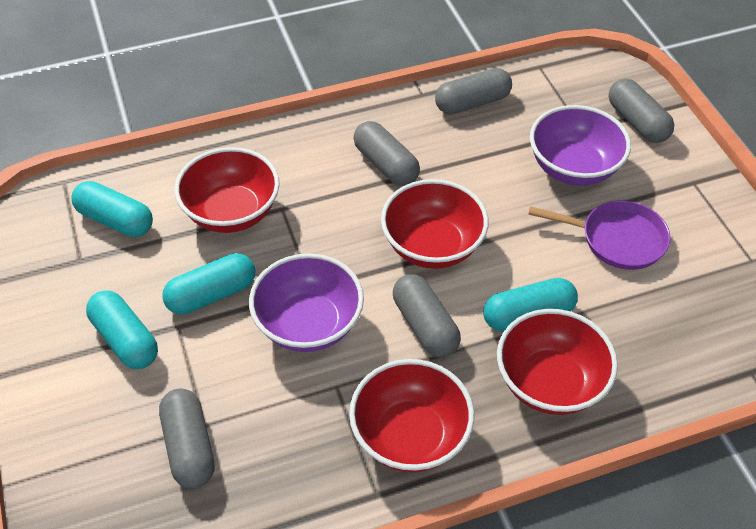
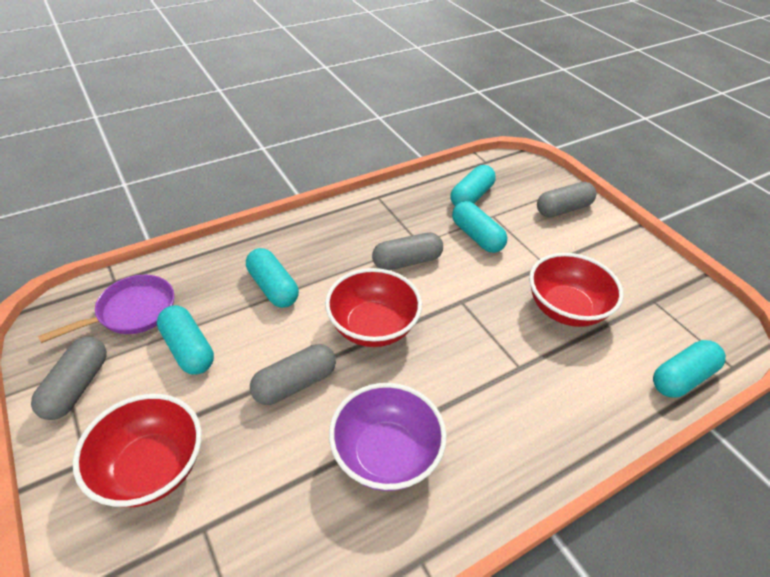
grey capsule: [159,389,215,489] [353,121,420,186] [393,274,461,358] [435,68,512,114] [609,79,674,143] = 5 -> [31,337,107,420] [250,344,336,405] [372,232,443,270] [537,182,596,217] = 4
purple bowl: [249,253,364,352] [530,105,631,186] = 2 -> [329,383,447,491] = 1
red bowl: [174,147,280,233] [349,359,474,472] [381,179,489,269] [497,309,618,415] = 4 -> [73,394,202,507] [325,268,422,347] [529,253,624,327] = 3
turquoise capsule: [71,181,153,237] [86,290,158,369] [162,253,255,315] [483,278,578,331] = 4 -> [157,305,214,375] [246,248,299,308] [451,165,496,206] [452,201,508,253] [653,340,726,398] = 5

